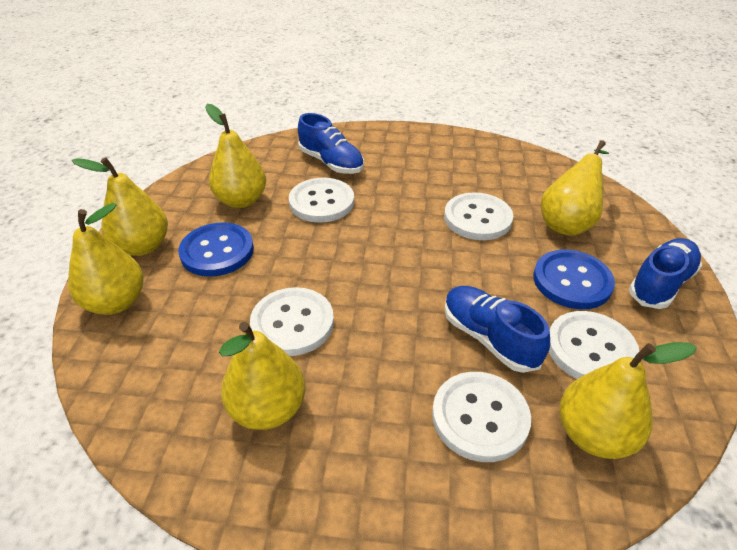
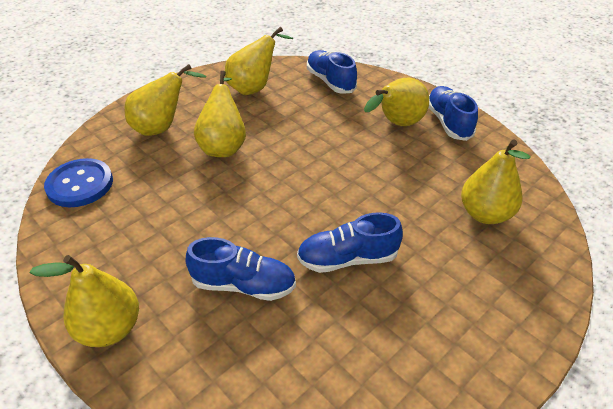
blue button: [178,222,254,277] [533,249,615,309] = 2 -> [44,158,113,207] = 1
blue shoe: [298,113,364,174] [444,286,550,373] [629,238,702,309] = 3 -> [185,237,296,301] [297,212,403,273] [307,50,357,94] [429,86,478,141] = 4
white button: [250,287,334,356] [289,178,354,223] [432,372,531,462] [444,192,513,240] [549,311,640,379] = 5 -> none = 0

